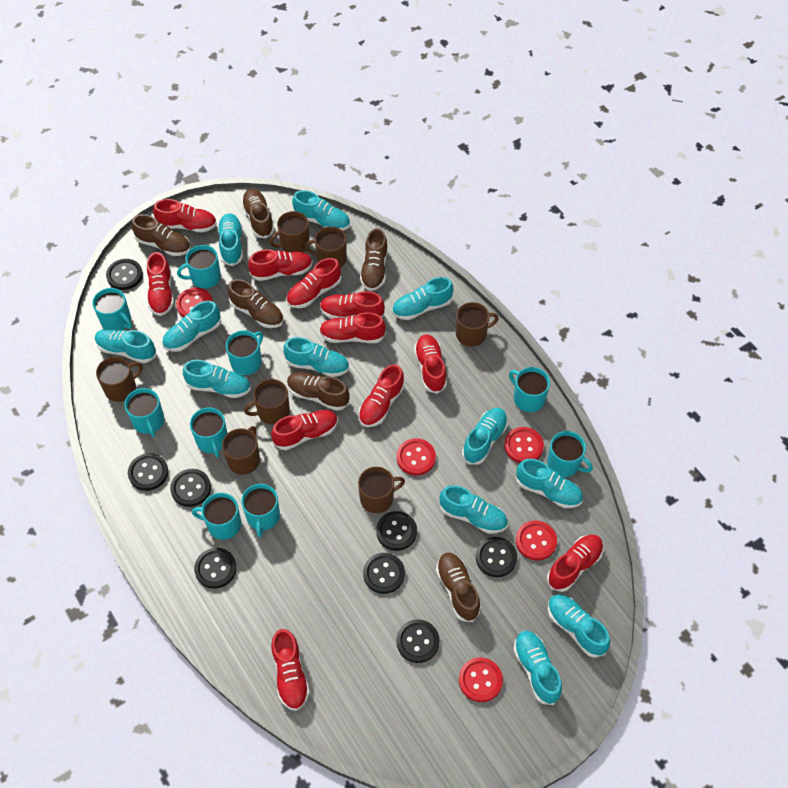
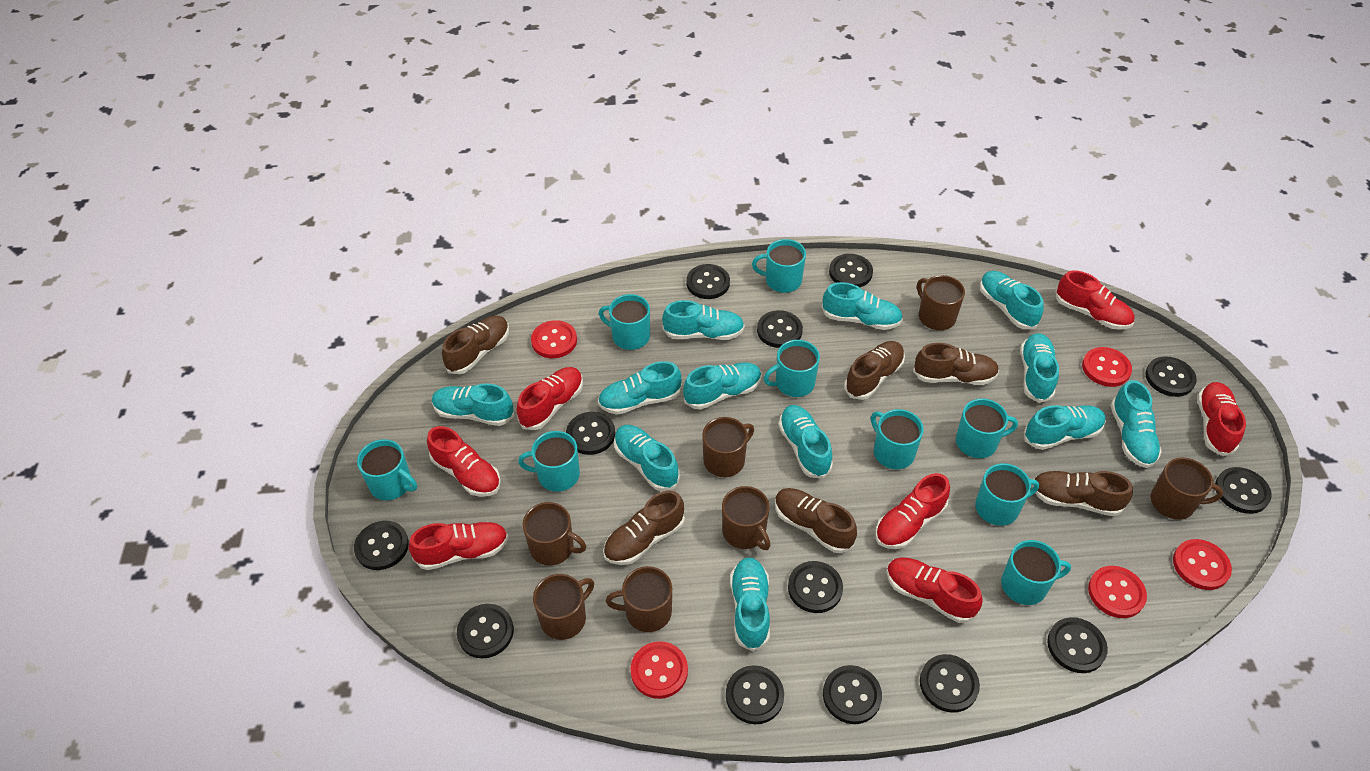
black button: [106,259,143,290] [128,453,168,491] [170,469,211,507] [194,548,237,589] [363,553,405,594] [376,511,417,551] [397,619,440,663] [476,537,517,577] = 8 -> [354,521,409,570] [457,604,514,658] [566,412,615,455] [686,264,730,299] [726,665,784,724] [757,310,803,348] [788,561,843,613] [823,665,882,724] [829,254,873,287] [920,654,980,713] [1047,617,1108,673] [1145,356,1197,397] [1215,467,1272,514] = 13
red shoe: [147,252,174,316] [153,199,217,233] [248,249,313,281] [271,410,338,450] [271,629,310,711] [286,258,342,308] [319,312,386,343] [320,291,385,319] [358,364,405,427] [414,335,447,394] [547,535,603,592] = 11 -> [409,522,508,570] [427,426,501,497] [517,367,583,430] [875,473,950,549] [886,557,983,623] [1056,270,1135,330] [1197,382,1246,456] = 7

